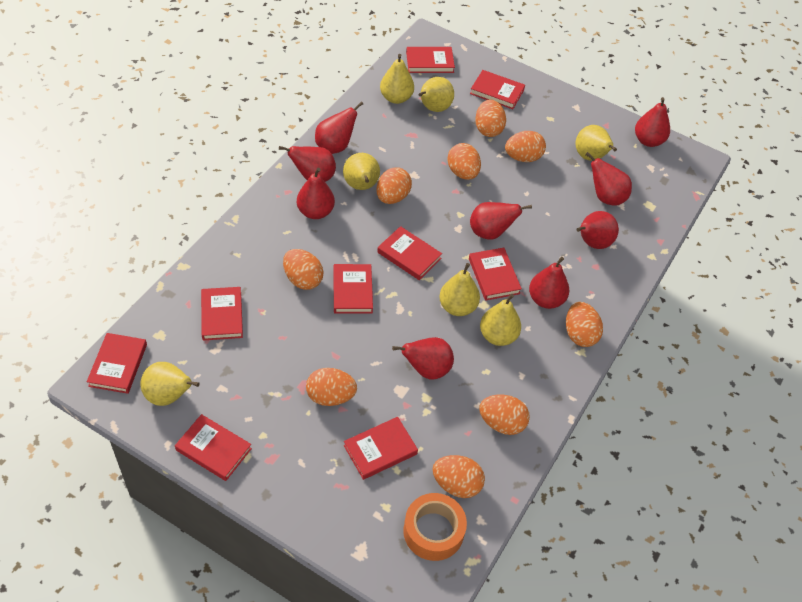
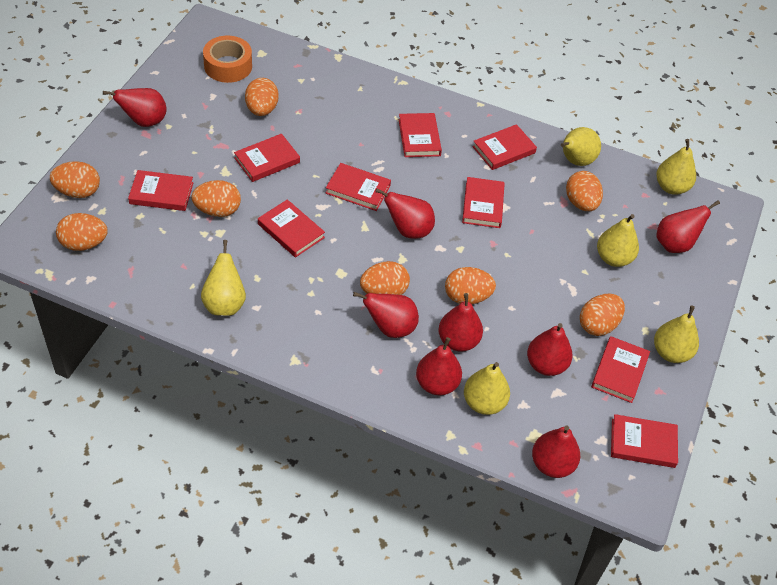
orange egg: [283,249,324,290] [306,368,357,406] [376,167,412,204] [432,455,485,498] [447,143,481,180] [475,99,506,137] [479,395,530,435] [505,131,546,162] [566,302,603,347] = 9 -> [50,161,100,198] [56,213,108,251] [191,180,241,217] [245,78,279,116] [360,261,410,295] [445,267,496,304] [566,171,603,211] [580,294,625,336] = 8
red pear: [279,146,336,182] [297,168,335,219] [315,101,363,154] [392,337,454,380] [470,202,532,240] [529,257,569,309] [576,211,619,249] [585,152,632,206] [635,97,670,147] = 9 -> [103,88,167,127] [353,292,419,338] [375,188,435,239] [416,337,462,395] [438,293,483,352] [527,323,573,376] [532,426,580,478] [656,200,720,253] = 8
yellow pear: [140,362,200,406] [343,153,380,190] [380,54,414,104] [419,77,454,112] [439,263,480,316] [480,294,521,346] [576,125,617,161] = 7 -> [201,240,246,316] [464,362,510,415] [561,127,601,166] [597,214,639,267] [654,306,699,363] [656,139,696,195] = 6

